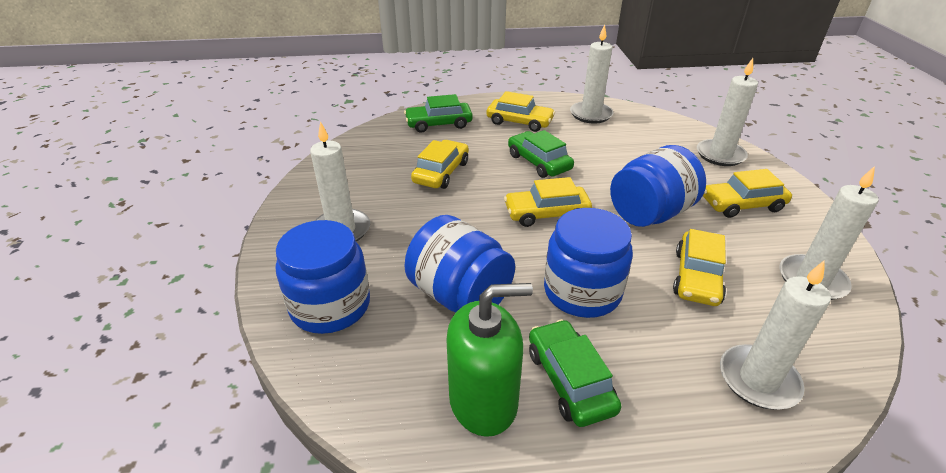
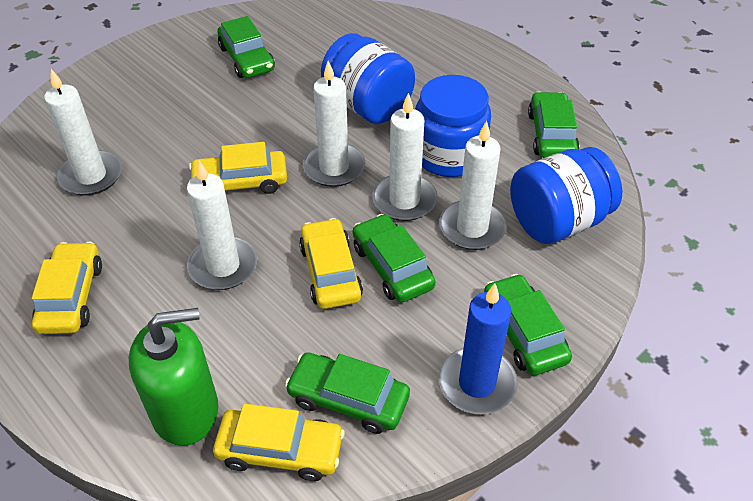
blue candle: none = 0 -> [439,283,518,414] = 1
blue jar: [276,220,370,334] [404,215,515,312] [544,208,633,318] [610,145,706,227] = 4 -> [321,33,415,124] [415,75,491,177] [510,147,622,244] = 3
green car: [404,94,473,133] [508,130,574,178] [529,319,621,427] = 3 -> [217,16,275,78] [285,353,410,434] [353,214,436,303] [484,274,572,375] [528,92,579,158] = 5
yellow car: [411,140,469,189] [487,91,555,132] [504,177,592,227] [673,229,726,306] [703,169,792,218] = 5 -> [32,241,102,334] [189,142,287,194] [213,404,344,481] [299,218,363,309] = 4

